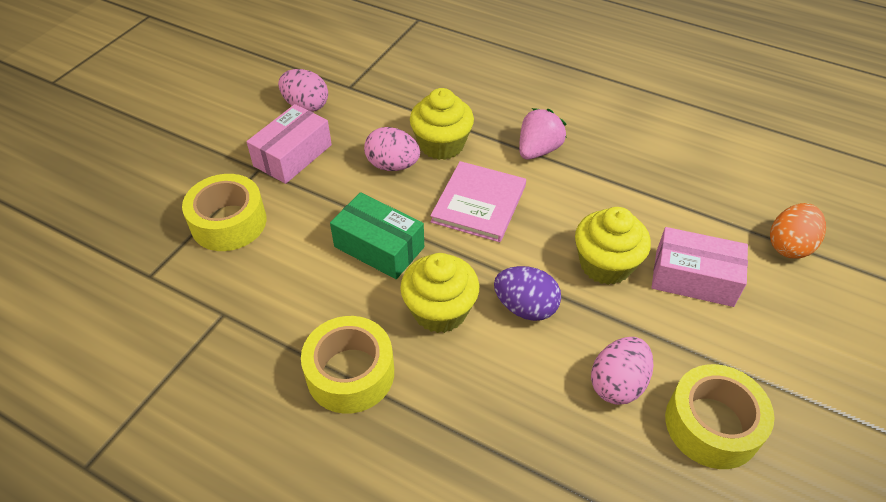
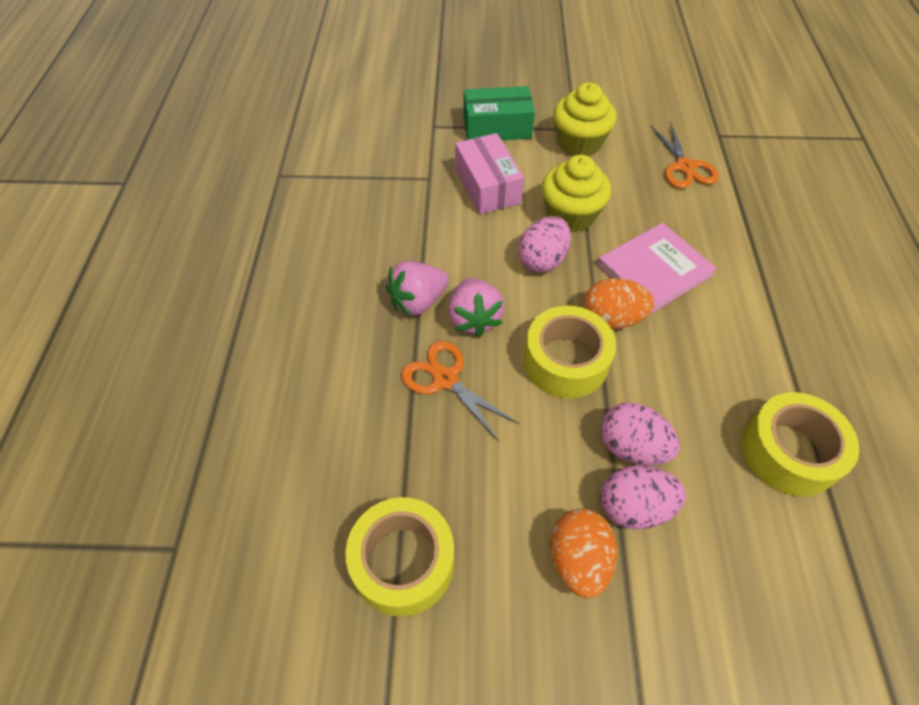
orange egg: [770,203,826,259] = 1 -> [550,509,617,598] [583,278,654,330] = 2
orange scissors: none = 0 -> [401,341,519,442] [651,122,719,189] = 2
pink box: [246,104,332,184] [652,227,748,307] = 2 -> [455,133,524,214] = 1
pink strawberry: [519,108,566,160] = 1 -> [386,261,449,317] [448,278,505,337] = 2
purple egg: [494,266,561,321] = 1 -> none = 0
yellow cupcake: [400,253,479,333] [410,88,474,160] [575,207,651,285] = 3 -> [542,155,611,232] [553,83,617,156] = 2

